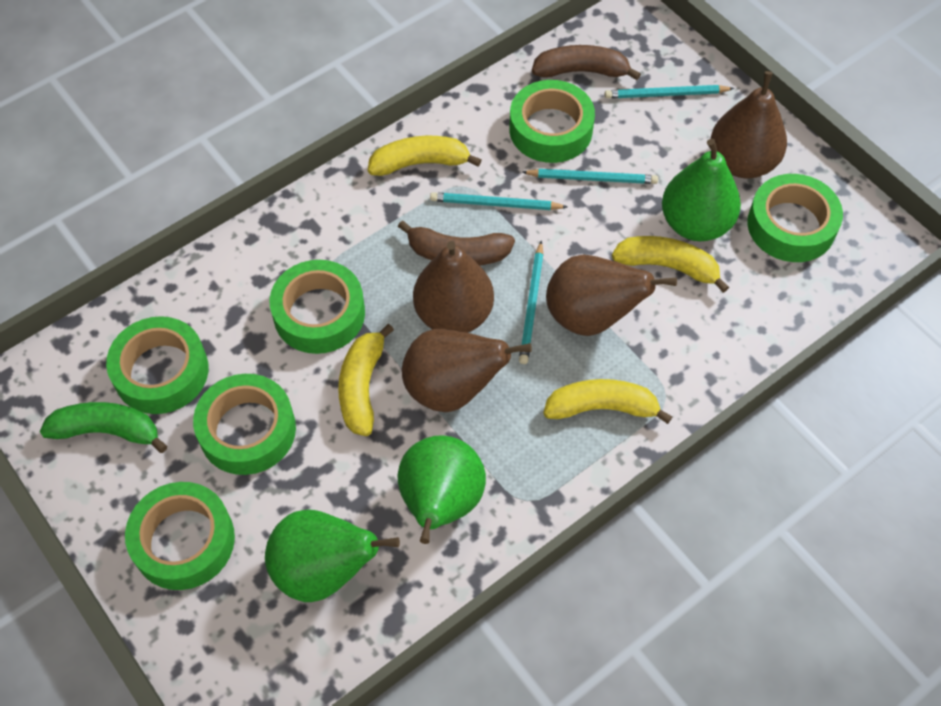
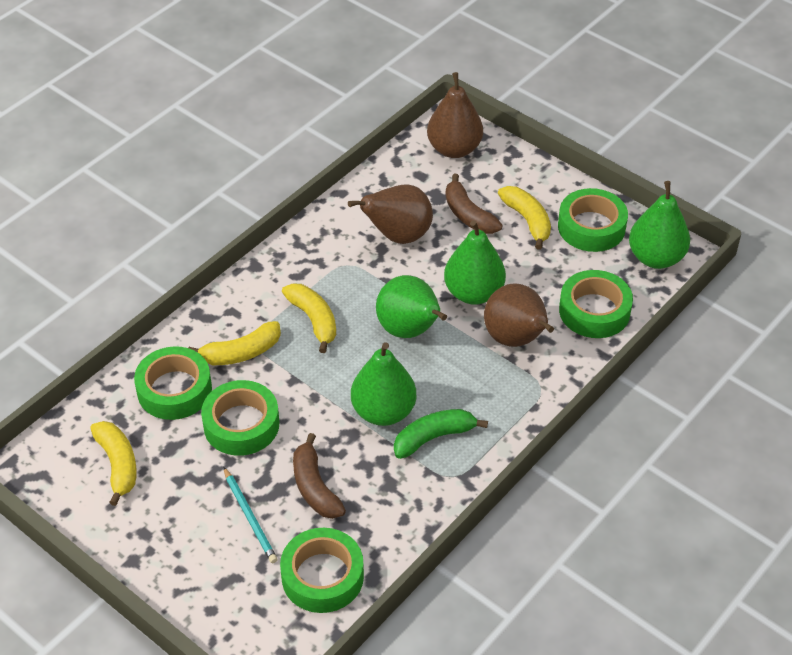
brown pear: [402,329,532,412] [413,241,494,333] [546,255,677,336] [710,71,787,178] = 4 -> [348,184,433,244] [427,72,483,158] [484,283,554,347] = 3
green pear: [265,509,400,602] [398,435,486,544] [662,139,741,241] = 3 -> [351,342,416,426] [376,275,447,338] [444,220,506,305] [629,181,690,269] = 4
green tape: [106,316,209,414] [125,482,235,590] [193,374,296,475] [270,260,365,354] [509,80,595,163] [747,174,843,262] = 6 -> [134,346,212,420] [201,380,279,456] [280,528,364,613] [558,188,628,252] [559,270,633,338] = 5
turquoise pencil: [430,192,567,210] [519,241,544,364] [522,169,658,184] [605,85,735,99] = 4 -> [223,467,278,563] = 1

